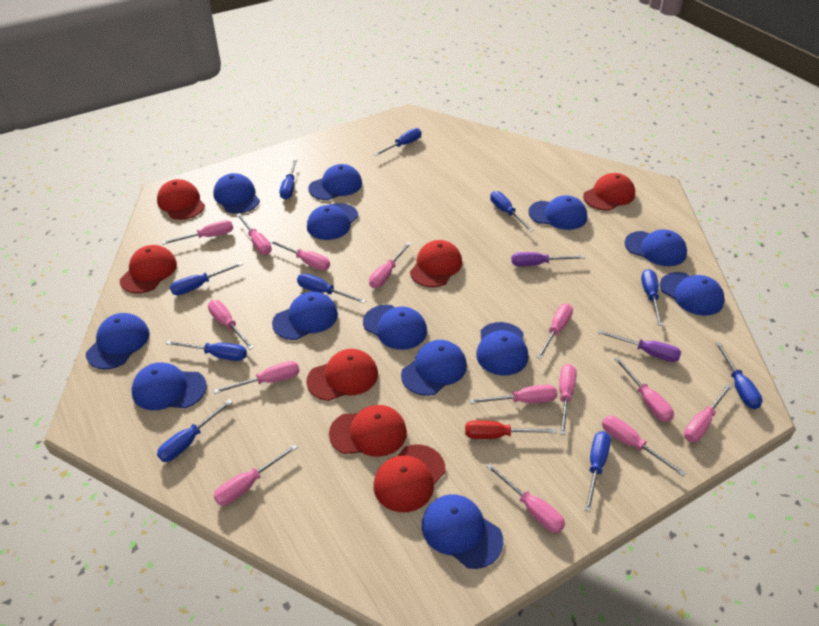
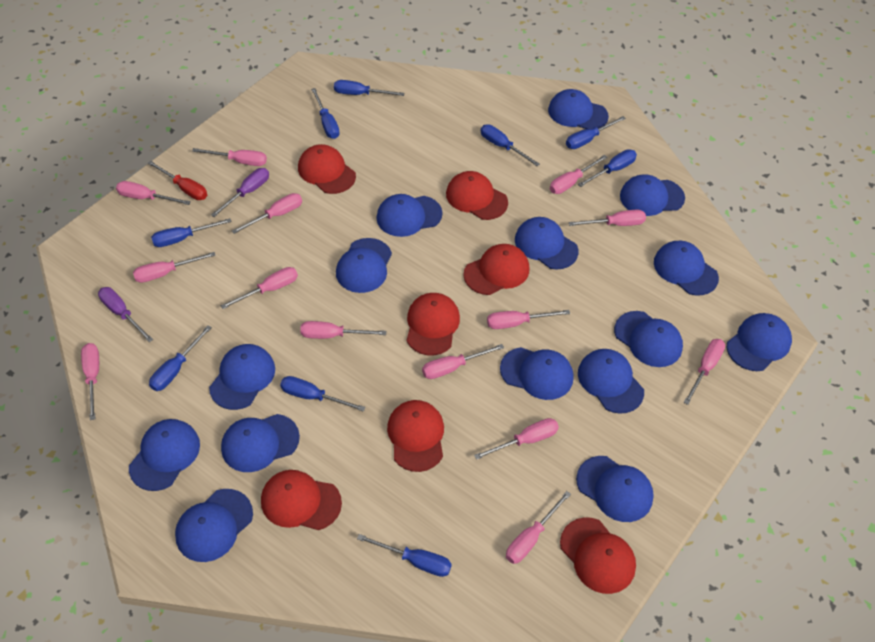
blue cap: [86,313,150,369] [131,362,207,410] [213,173,260,214] [272,292,338,340] [307,203,358,240] [308,164,362,200] [363,305,427,350] [401,340,467,396] [422,494,503,569] [476,322,528,376] [529,195,587,230] [624,229,687,266] [660,272,725,316] = 13 -> [129,419,200,491] [175,489,253,562] [209,344,275,410] [221,414,300,472] [336,238,392,293] [376,194,443,237] [500,347,574,400] [515,217,579,270] [548,89,609,129] [576,456,654,522] [578,349,644,414] [614,311,683,367] [620,174,685,216] [654,241,719,295] [727,313,792,371] = 15
blue screwdriver: [157,399,233,462] [166,340,247,361] [170,262,243,295] [280,159,298,200] [297,273,366,303] [374,128,421,156] [490,191,533,232] [585,431,611,512] [641,269,663,326] [715,342,763,409] = 10 -> [149,325,212,391] [151,218,232,247] [280,376,366,412] [311,88,339,139] [334,80,404,96] [357,534,452,577] [481,124,540,166] [566,116,626,149] [578,149,637,187] = 9

